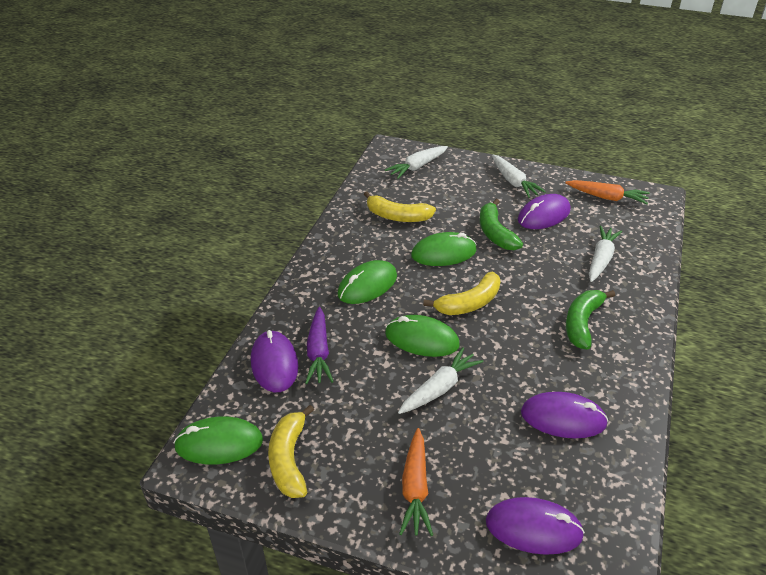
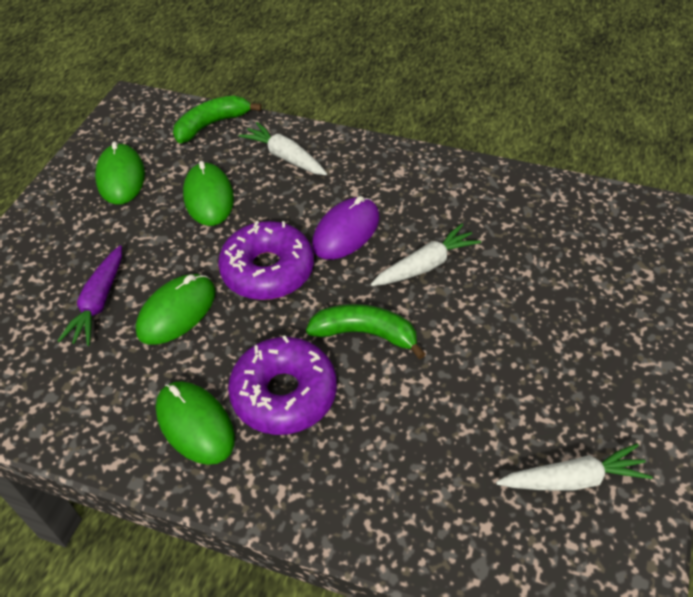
orange carrot: [399,428,433,536] [565,180,650,205] = 2 -> none = 0
purple donut: none = 0 -> [218,221,314,300] [228,335,337,435] = 2
purple mouse: [251,330,298,392] [486,497,585,555] [518,194,570,229] [521,392,608,438] = 4 -> [312,196,379,259] = 1
white carrot: [385,146,448,179] [398,347,483,414] [492,154,546,198] [589,225,622,282] = 4 -> [239,122,327,175] [371,224,481,286] [496,443,653,491] = 3
yellow banana: [268,405,314,498] [364,191,436,222] [423,272,501,315] = 3 -> none = 0

